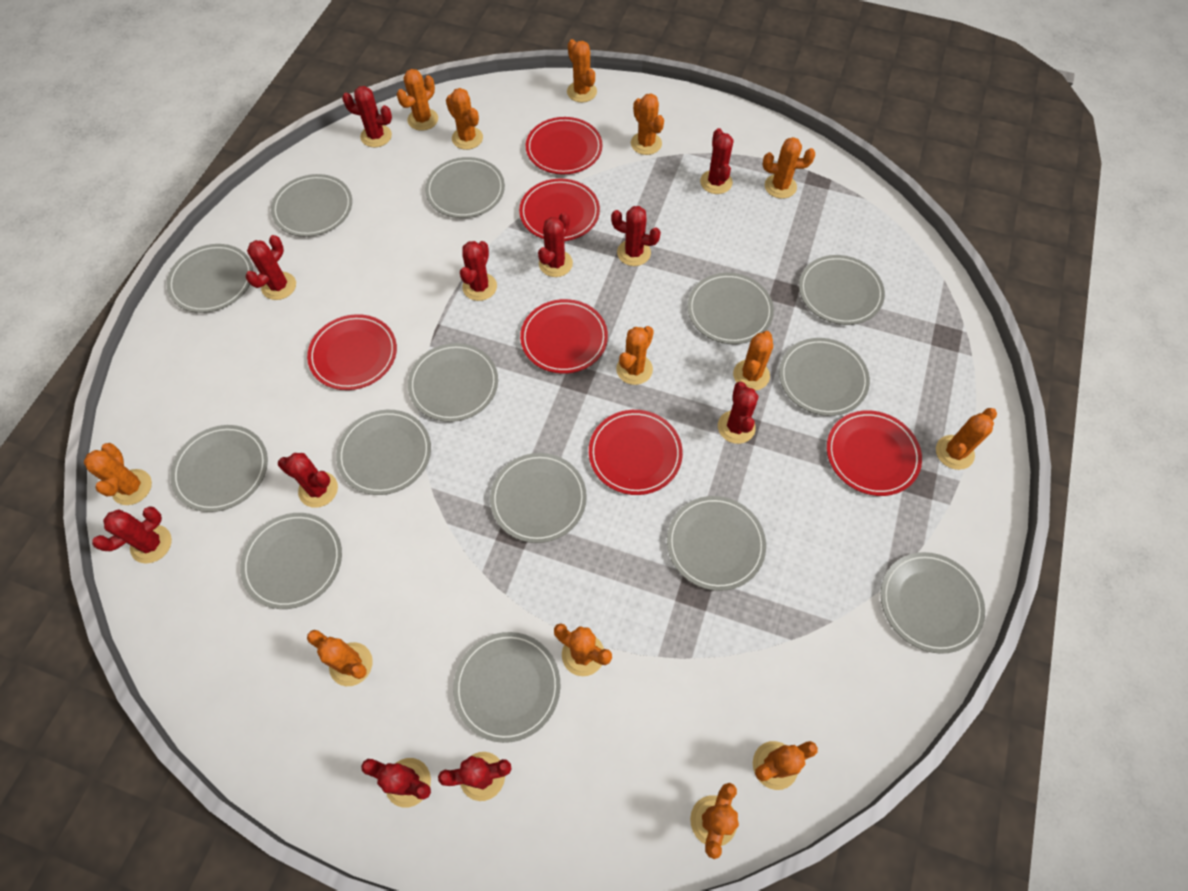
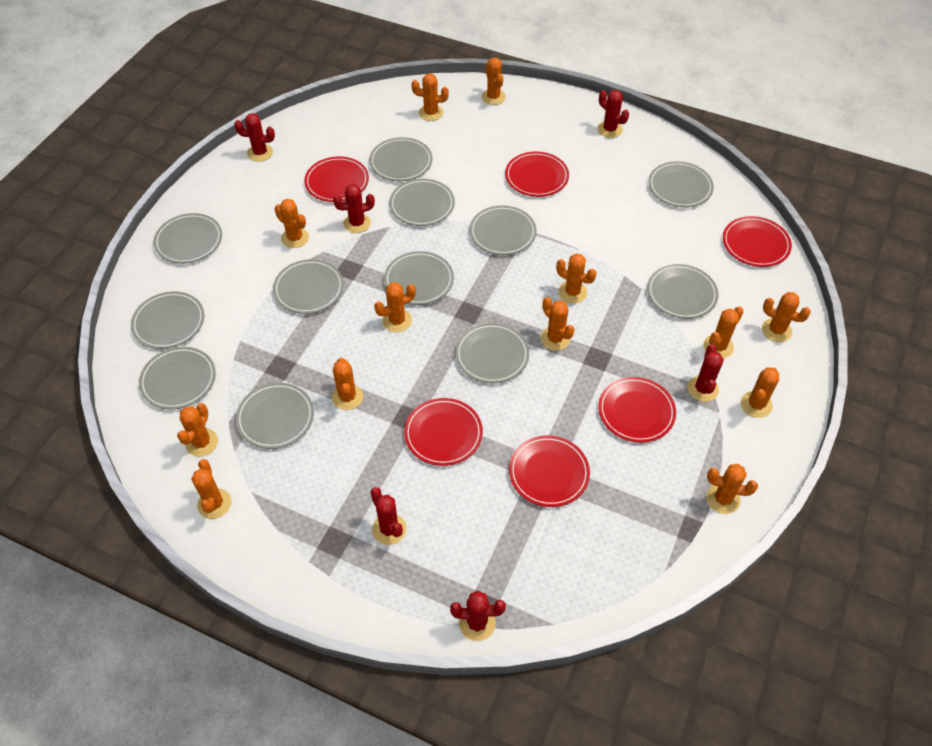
grey plate: [167,244,253,313] [170,425,268,512] [240,513,342,609] [271,174,352,237] [336,410,431,495] [408,343,498,422] [425,157,505,218] [453,632,560,743] [490,453,587,543] [667,496,766,591] [687,273,774,344] [779,338,870,416] [799,255,885,325] [881,552,985,654] = 14 -> [131,291,204,349] [139,347,216,409] [153,213,222,264] [236,383,314,449] [273,259,344,314] [369,137,432,181] [384,251,454,305] [389,179,455,226] [455,323,529,383] [469,205,537,255] [647,264,719,319] [648,161,714,207] = 12
red cactus: [92,506,172,563] [245,235,296,300] [278,453,338,508] [342,86,392,147] [361,758,431,808] [438,752,511,801] [460,241,497,301] [538,212,573,277] [611,206,661,266] [700,128,733,194] [718,382,758,444] = 11 -> [234,113,275,162] [333,184,375,233] [370,487,407,545] [450,591,506,641] [598,90,629,138] [687,344,724,402] = 6

